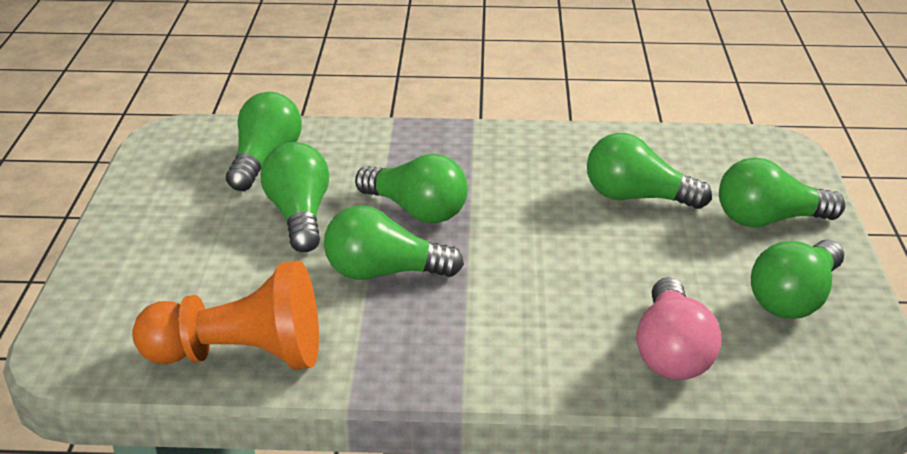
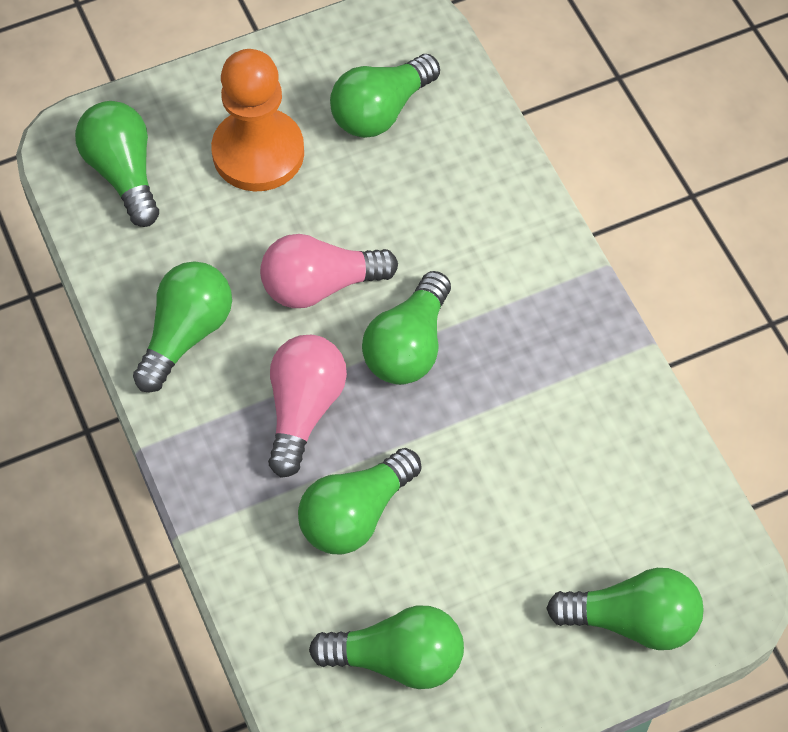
pink light bulb: [636,277,721,380] = 1 -> [260,234,398,308] [268,335,347,478] = 2

